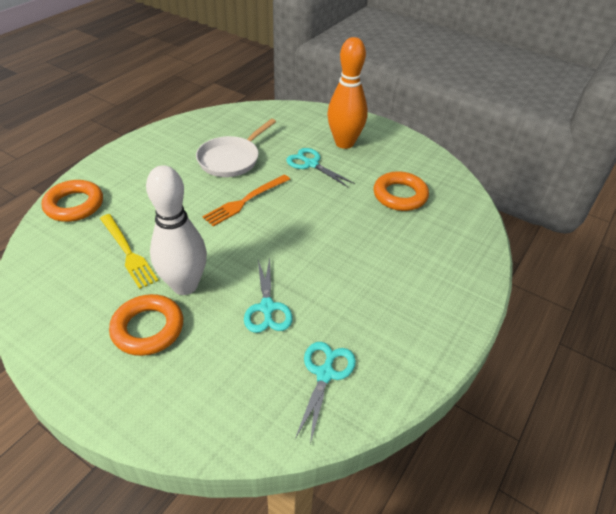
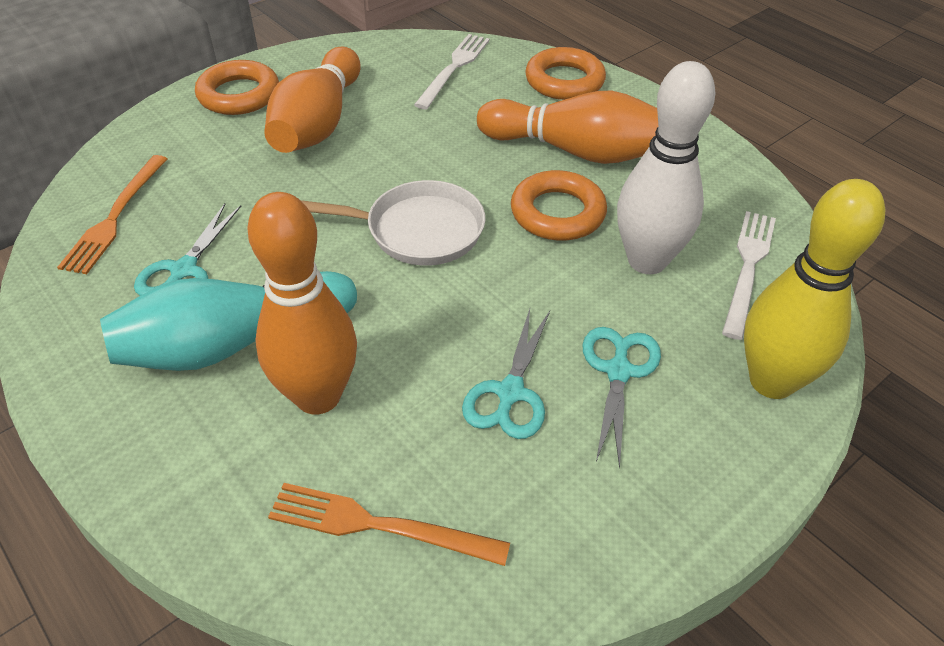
orange bowling pin: [327,37,368,149] = 1 -> [247,192,357,415] [264,46,361,153] [477,91,658,164] = 3
orange fork: [202,175,290,227] = 1 -> [57,155,167,274] [268,483,510,566] = 2
turquoise bowling pin: none = 0 -> [100,271,357,371] = 1
white fork: none = 0 -> [414,34,490,110] [722,211,776,340] = 2
yellow bowling pin: none = 0 -> [744,179,885,399] = 1
yellow fork: [100,214,159,289] = 1 -> none = 0

